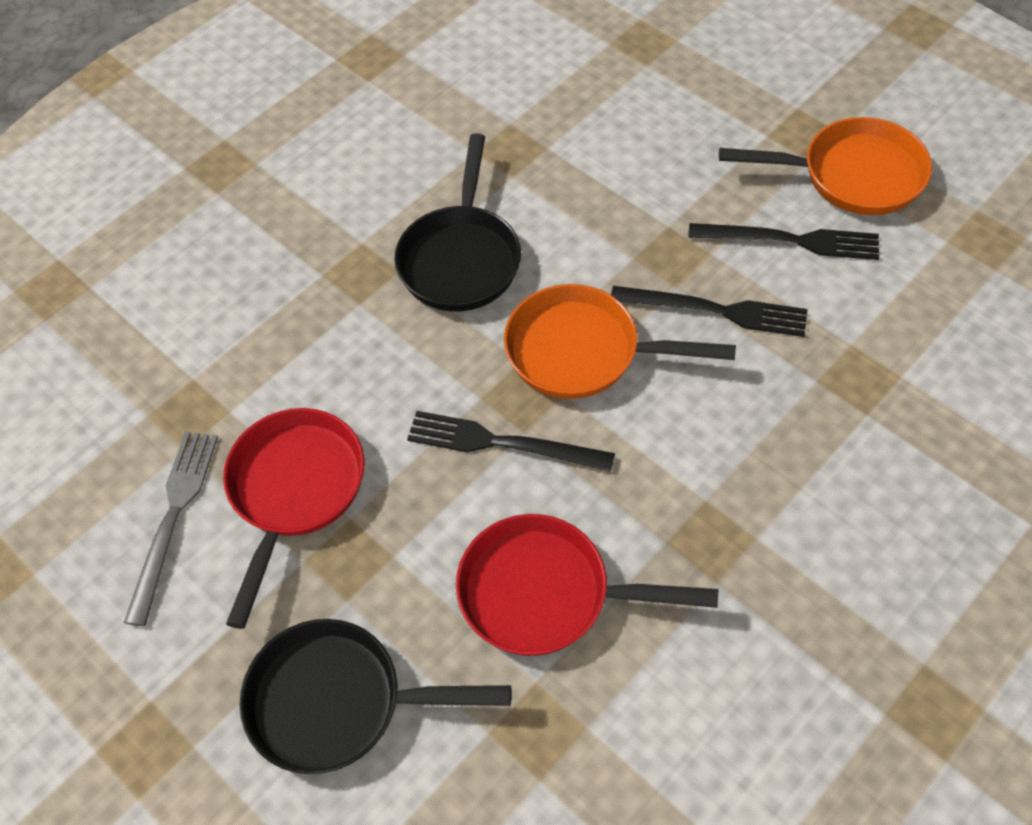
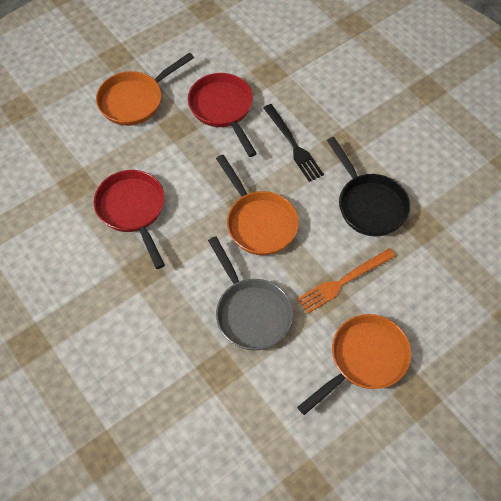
black fork: [407,411,615,472] [611,286,808,337] [688,223,879,260] = 3 -> [263,104,324,182] = 1
black pan: [240,619,511,774] [394,133,521,311] = 2 -> [327,137,410,237] = 1
grey fork: [124,432,218,626] = 1 -> none = 0
grey pan: none = 0 -> [208,236,293,350] = 1
orange fork: none = 0 -> [297,248,396,314] = 1
orange pan: [504,284,736,399] [719,117,932,215] = 2 -> [96,52,194,126] [216,155,299,255] [297,314,411,415] = 3

